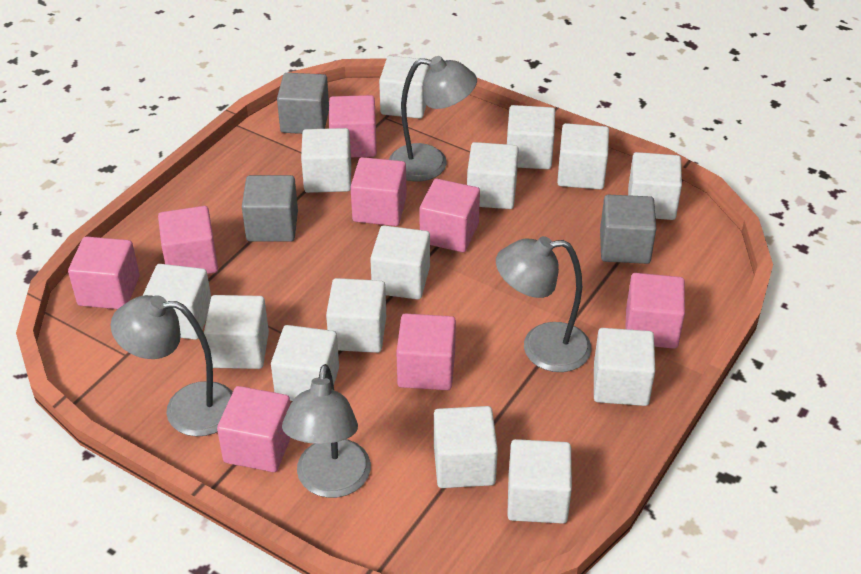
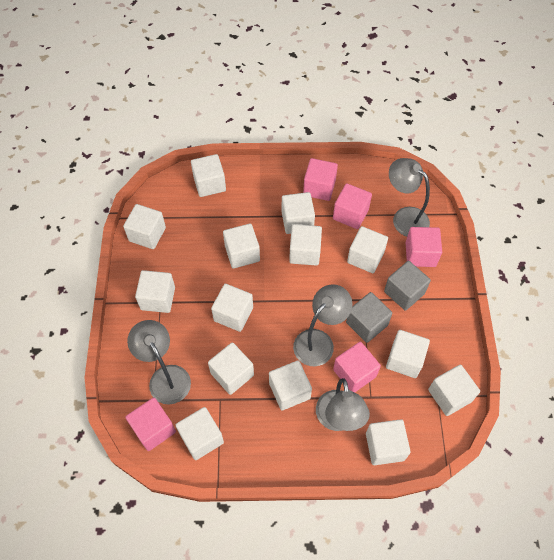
grey cube: [242,175,298,242] [277,73,329,134] [600,195,656,264] = 3 -> [346,292,392,343] [384,261,431,311] = 2
pink cube: [68,236,140,309] [158,206,218,274] [217,386,291,472] [329,95,377,157] [350,157,407,226] [396,314,456,390] [420,179,480,252] [625,273,685,349] = 8 -> [126,398,176,451] [303,158,338,201] [333,183,372,229] [333,342,381,392] [406,227,442,267] = 5

